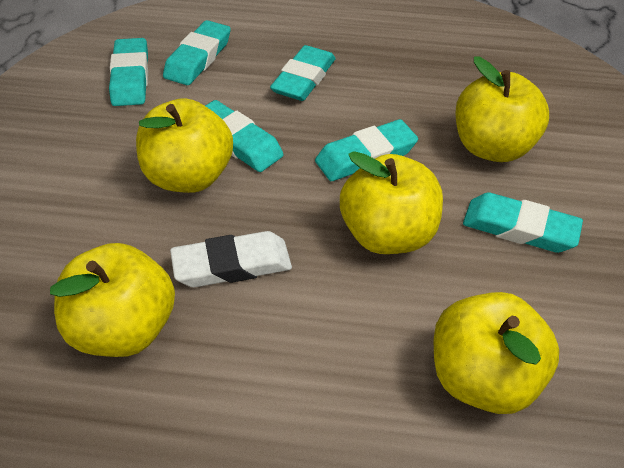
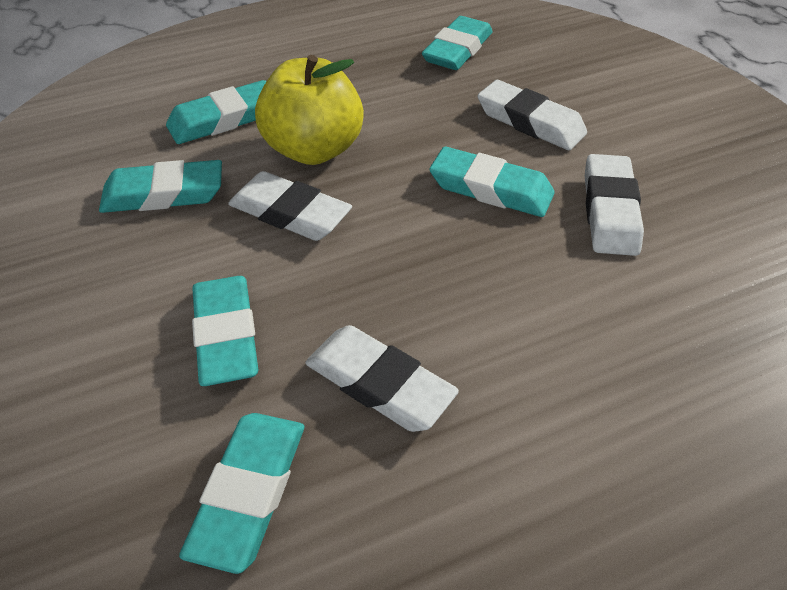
white eraser: [170,231,292,288] = 1 -> [228,171,352,241] [305,325,459,432] [477,80,587,150] [584,154,644,256] = 4
yellow apple: [50,243,175,357] [136,98,233,193] [340,151,443,254] [434,292,559,414] [455,56,549,162] = 5 -> [255,55,364,165] = 1

